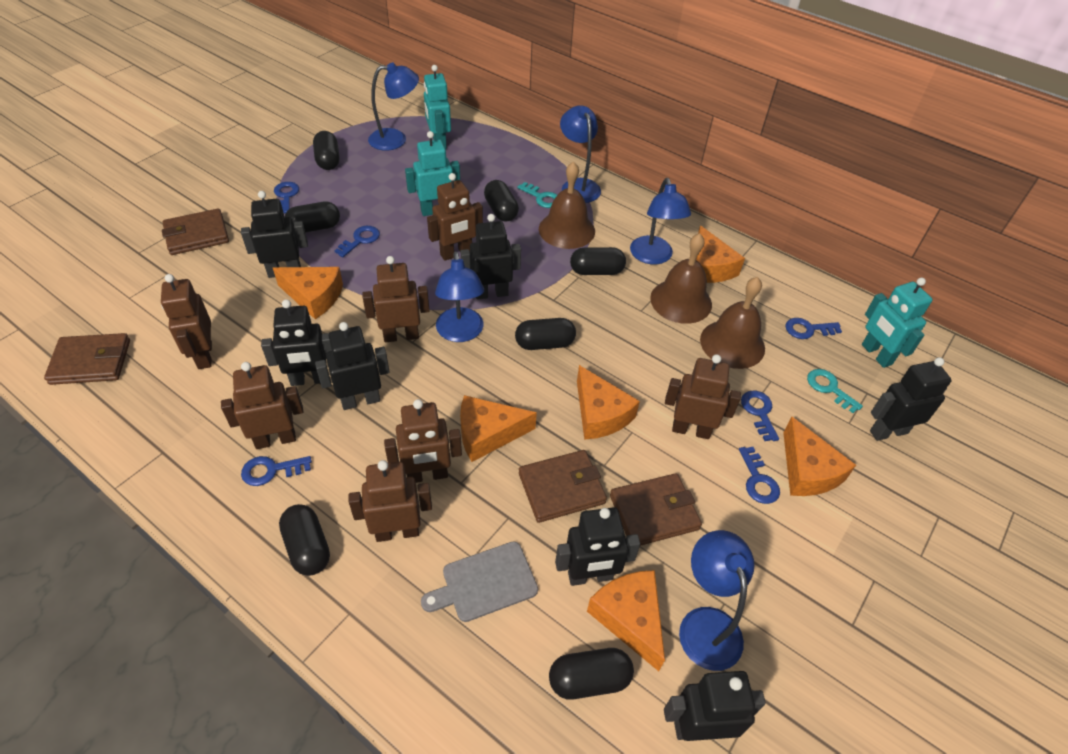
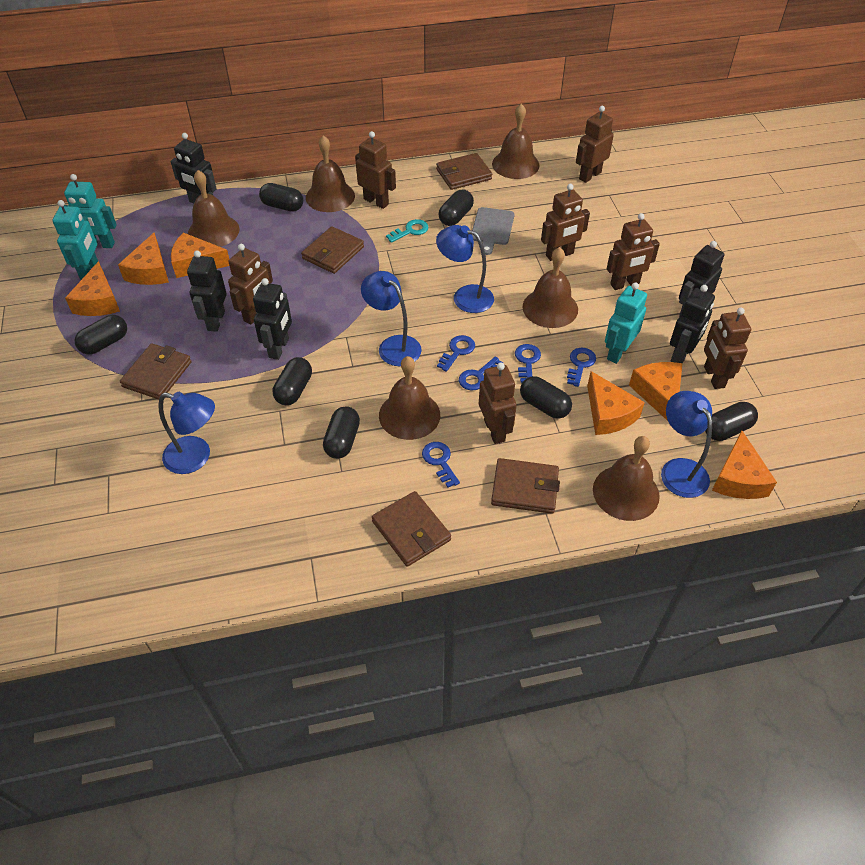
black robot: [241,191,308,278] [261,299,332,386] [315,322,389,410] [461,214,521,300] [555,507,640,586] [664,671,766,741] [870,357,952,441] = 7 -> [171,133,217,203] [187,251,227,332] [253,278,292,360] [670,285,715,363] [679,241,725,317] = 5
blue key: [241,456,312,486] [274,182,299,213] [335,226,380,257] [739,447,780,504] [741,391,779,441] [785,318,842,339] = 6 -> [422,442,460,488] [437,335,475,372] [459,357,503,390] [515,344,541,383] [567,348,596,387] = 5
blue lamp: [368,63,419,151] [435,251,484,342] [560,105,601,203] [630,178,691,264] [679,530,755,671] = 5 -> [158,392,215,474] [361,271,422,366] [436,225,494,313] [661,391,712,498] = 4
brown bell: [539,161,595,249] [650,233,712,324] [700,277,765,369] = 3 -> [188,170,240,247] [306,135,355,212] [379,356,440,440] [492,104,540,179] [522,247,578,328] [593,436,660,521] = 6
brown wallet: [44,333,130,385] [162,209,229,255] [519,450,607,523] [610,473,702,546] = 4 -> [120,343,192,400] [301,226,364,274] [372,491,451,567] [436,153,492,190] [491,458,560,514] = 5
turquoise key: [518,182,557,208] [807,369,863,413] = 2 -> [386,219,428,243] = 1

